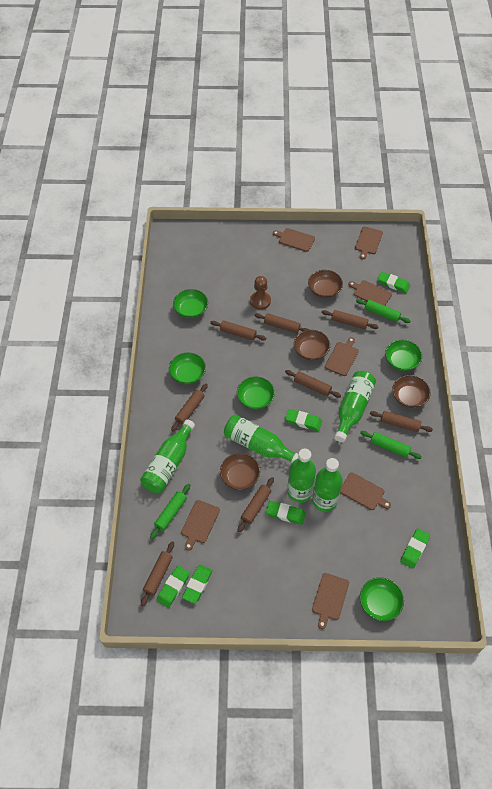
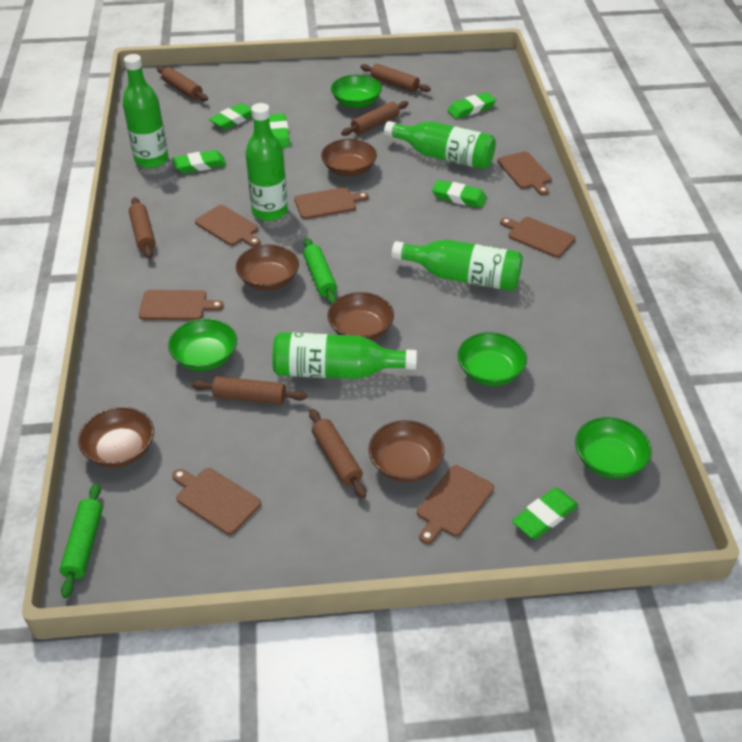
brown bowl: [220,453,260,490] [294,330,330,361] [308,270,343,298] [392,375,431,408] = 4 -> [78,407,154,467] [236,245,299,290] [321,139,377,176] [328,292,394,340] [368,420,444,482] = 5
brown pawn: [250,276,271,310] = 1 -> none = 0
brown rolling pin: [141,541,174,606] [171,384,208,431] [210,320,266,341] [238,477,274,533] [254,313,309,333] [285,370,341,398] [321,310,379,329] [370,411,433,432] = 8 -> [129,197,156,259] [157,66,208,101] [192,376,307,405] [309,409,366,498] [341,101,408,136] [360,64,431,92] = 6
green bowl: [169,352,206,384] [173,289,208,318] [237,377,275,409] [360,577,404,621] [385,340,422,371] = 5 -> [168,318,237,371] [331,75,382,108] [457,332,527,386] [575,417,652,479] = 4
green rolling pin: [150,484,190,539] [356,299,410,323] [360,431,422,459] = 3 -> [60,483,103,598] [303,238,337,304] = 2

